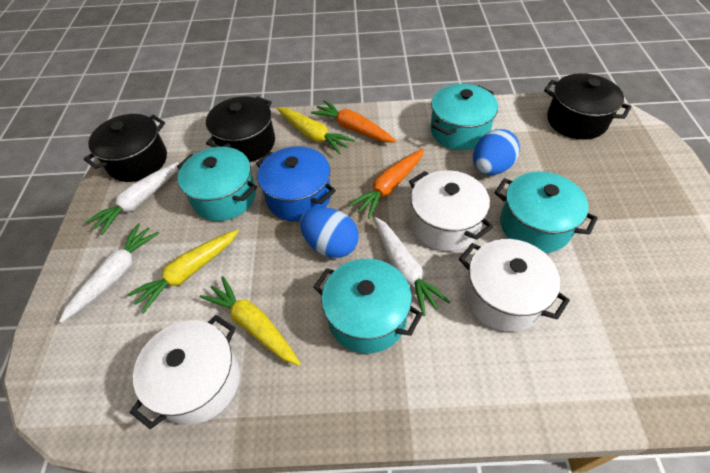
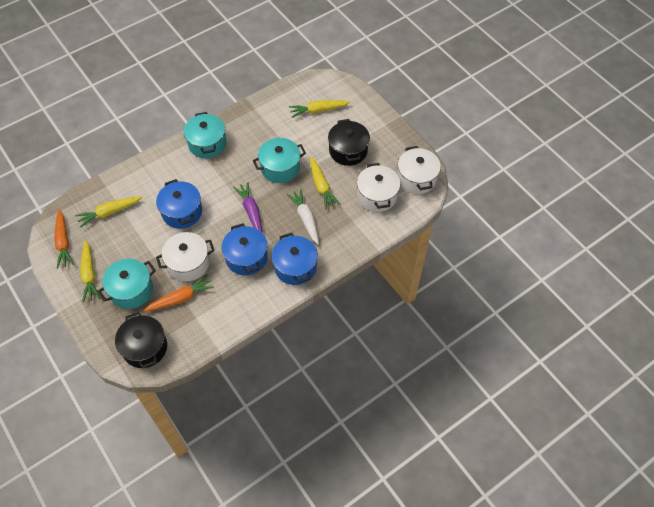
black pot: [84,114,167,182] [206,96,275,162] [544,73,631,140] = 3 -> [115,312,167,368] [328,119,370,166] = 2
blue egg: [300,207,359,258] [473,129,520,175] = 2 -> none = 0
blue pot: [256,146,336,222] = 1 -> [156,179,202,229] [222,223,268,275] [272,233,318,285] = 3
purple carrot: none = 0 -> [233,182,262,232] = 1
turquoise pot: [177,147,257,221] [314,259,422,353] [430,84,498,150] [494,171,598,253] = 4 -> [98,258,156,309] [184,112,227,158] [253,138,306,183] = 3
white carrot: [59,223,159,323] [86,161,181,235] [374,217,450,316] = 3 -> [286,189,319,245] = 1
yellow carrot: [127,230,239,314] [200,276,301,366] [277,107,355,155] = 3 -> [75,196,143,228] [80,240,100,303] [289,100,351,118] [310,156,340,209] = 4

